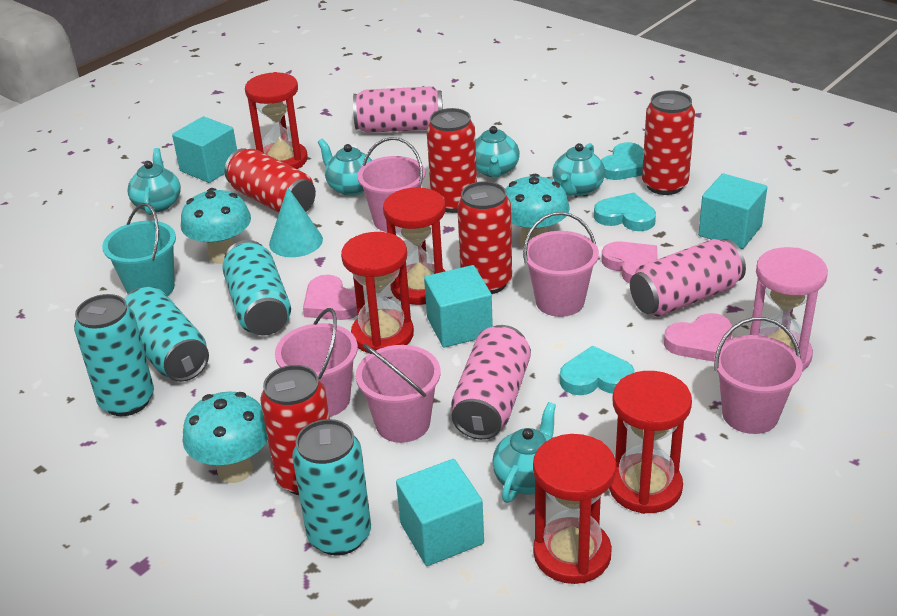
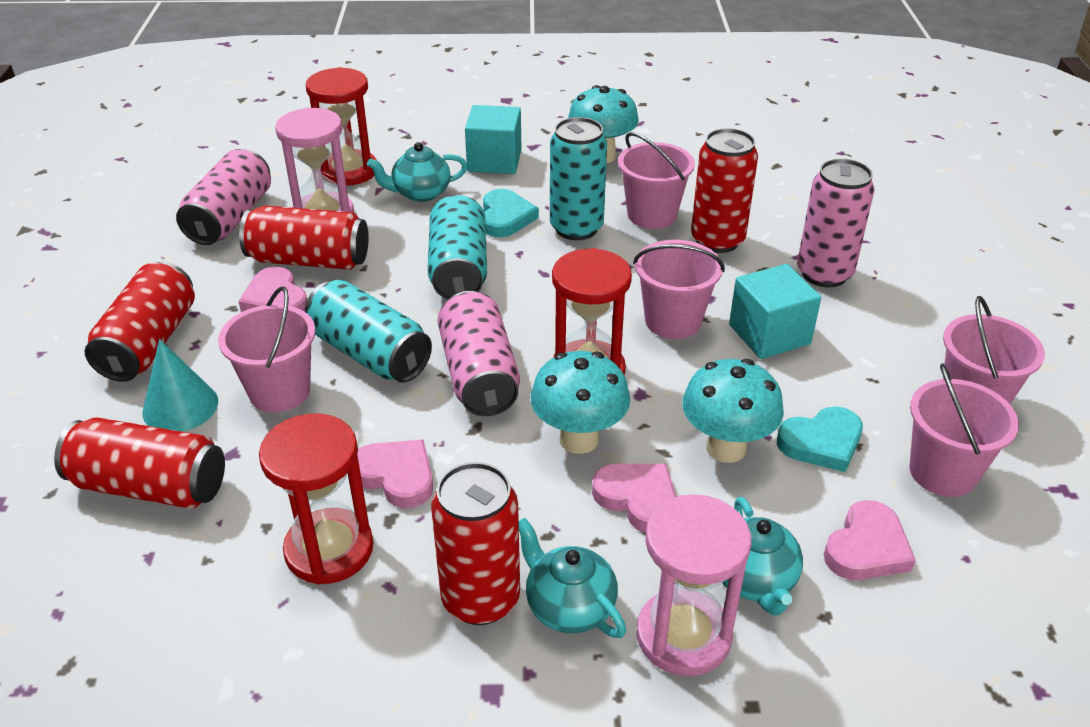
pink heart: [303,275,358,320] [601,241,658,284] [664,313,732,362] = 3 -> [238,267,307,312] [357,440,433,508] [592,464,676,533] [824,500,916,580] = 4
pink hourglass: [750,247,828,372] = 1 -> [275,107,354,212] [636,494,751,676] = 2
red hourglass: [245,72,308,169] [341,232,414,353] [383,187,445,305] [533,434,616,584] [609,371,692,514] = 5 -> [259,414,373,584] [306,67,377,186] [552,248,632,375] = 3
turquoise bucket: [102,203,176,296] = 1 -> none = 0
turquoise can: [74,294,154,416] [124,287,209,382] [222,240,291,336] [292,419,371,555] = 4 -> [305,280,432,383] [428,195,487,299] [550,117,607,240] = 3
turquoise cube: [172,116,237,183] [396,459,484,566] [424,265,493,348] [698,173,767,249] = 4 -> [465,105,521,174] [729,264,821,359] = 2
turquoise heart: [560,346,634,395] [594,192,656,231] [601,142,644,180] = 3 -> [483,189,539,237] [777,406,863,472] = 2
turquoise teapot: [127,148,181,215] [318,139,372,196] [475,126,520,177] [492,402,556,503] [552,143,605,196] = 5 -> [367,142,468,202] [519,518,626,638] [722,497,803,616] = 3

